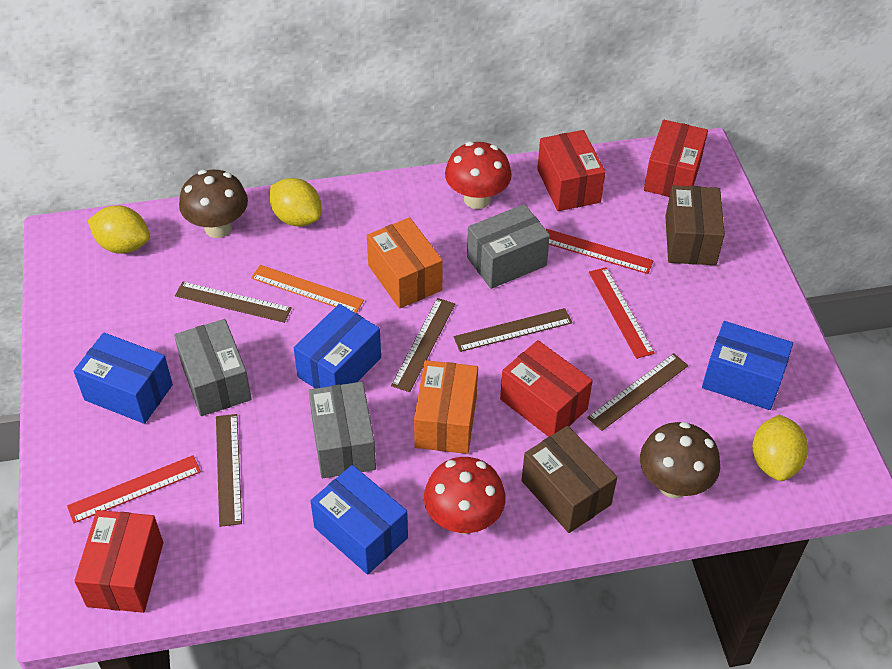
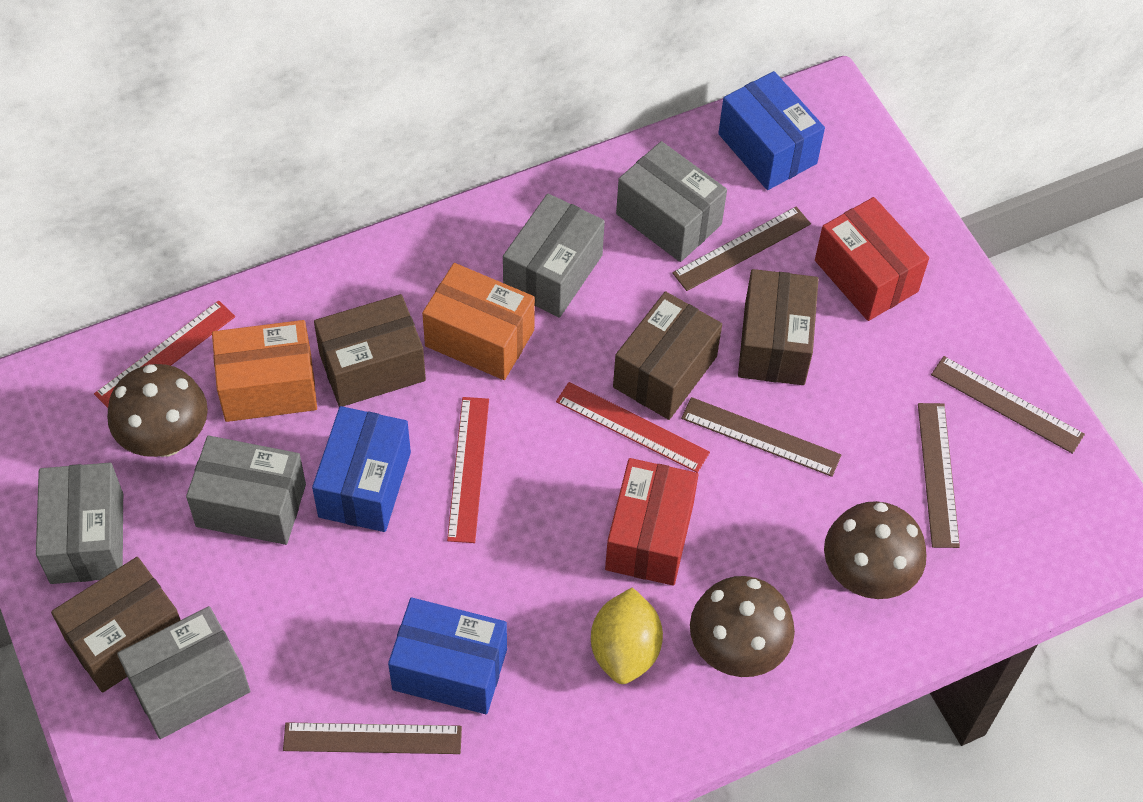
blue box: [74,333,173,424] [294,304,381,389] [311,465,408,575] [702,321,793,410] = 4 -> [312,406,411,532] [388,598,507,714] [718,71,825,190] = 3
brown box: [521,426,617,533] [665,185,725,265] = 2 -> [51,557,180,693] [314,294,426,407] [613,291,722,420] [738,269,819,385] = 4
brown mushroom: [179,170,248,238] [640,422,720,498] = 2 -> [107,364,208,457] [690,576,795,677] [824,501,927,599] = 3
grey box: [174,319,252,416] [309,382,376,478] [467,204,550,289] = 3 -> [36,463,123,584] [117,606,250,739] [186,435,306,545] [503,194,605,318] [616,141,727,262] = 5
orange ruler: [251,265,364,313] = 1 -> none = 0
red box: [74,510,163,613] [500,340,593,437] [537,130,606,211] [644,120,708,197] = 4 -> [605,458,698,585] [815,197,929,321] = 2
red mushroom: [424,457,506,534] [445,141,512,209] = 2 -> none = 0
yellow lemon: [88,205,150,254] [270,178,321,227] [752,415,808,481] = 3 -> [591,587,663,684] = 1

